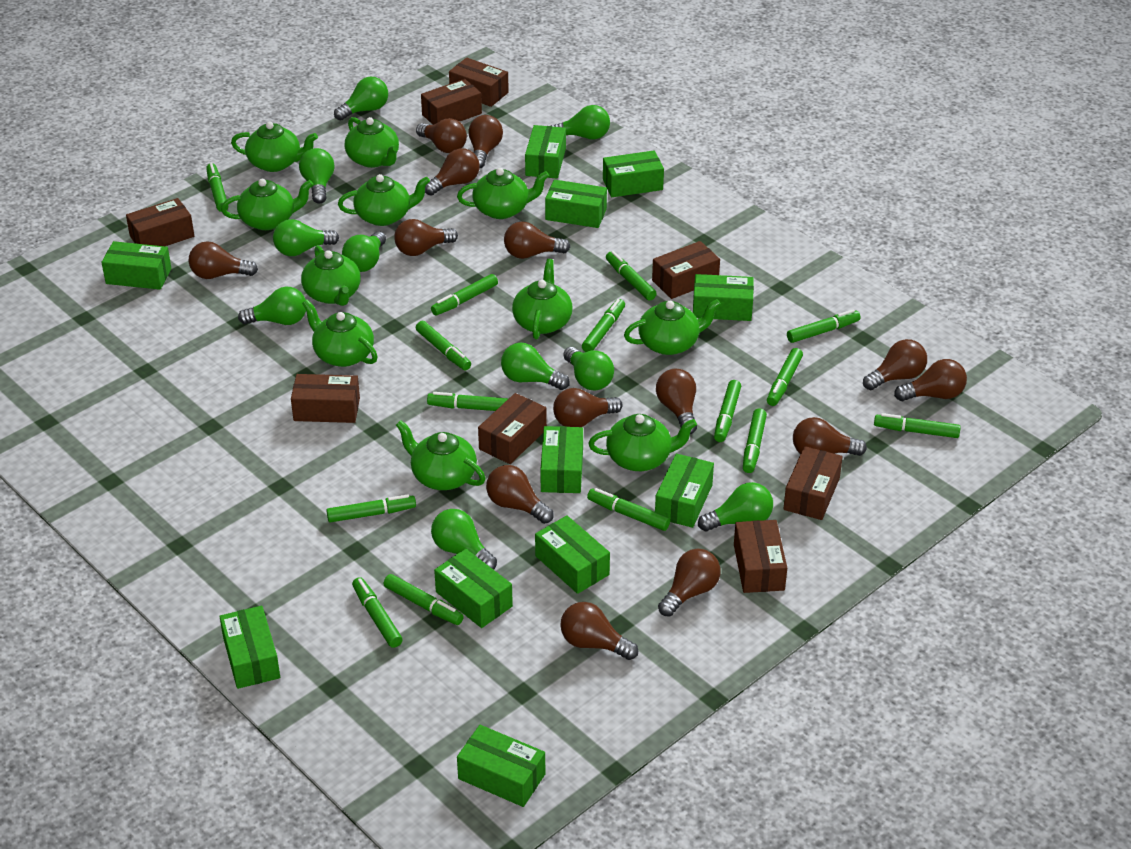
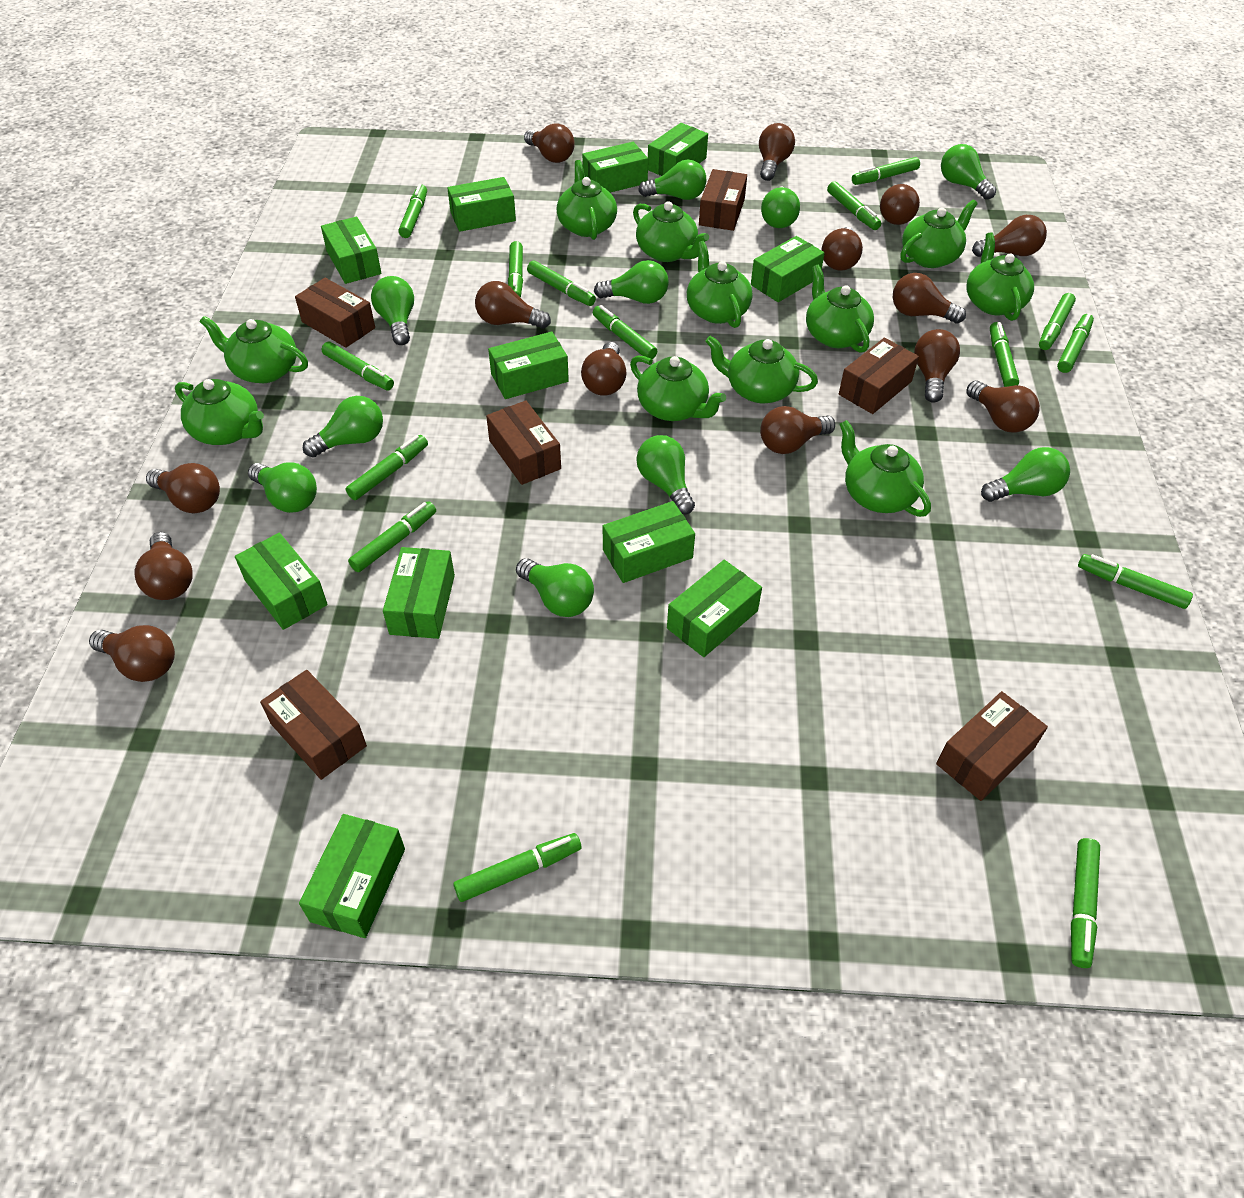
brown box: [126,198,194,246] [291,374,360,423] [421,79,482,125] [449,58,509,107] [478,393,547,464] [652,241,720,299] [734,520,787,593] [783,446,843,520] = 8 -> [260,670,367,780] [295,278,375,348] [486,400,561,485] [699,169,747,231] [839,338,919,414] [936,691,1048,801] = 6

